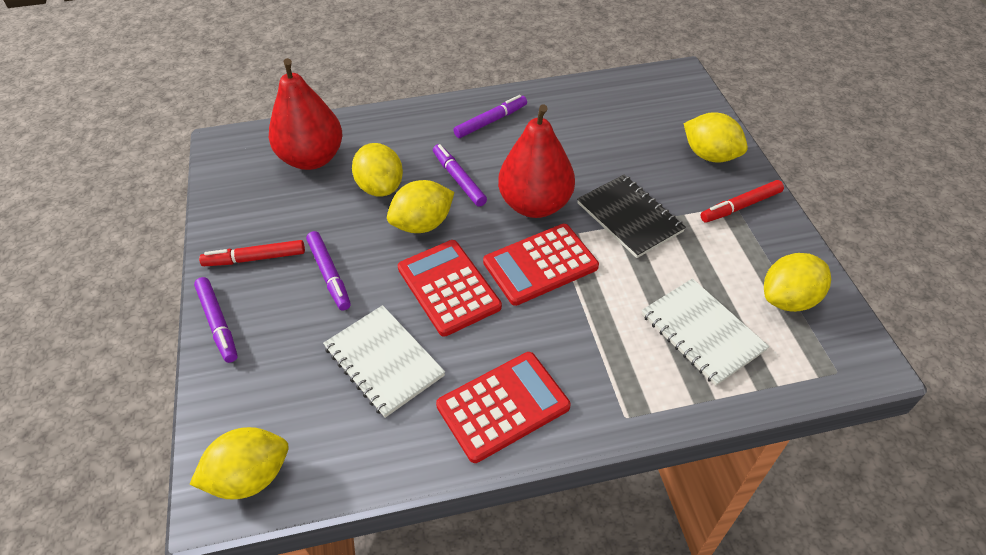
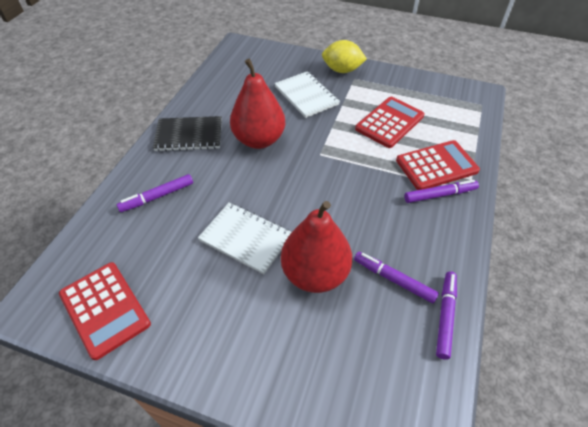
red marker: [199,240,305,266] [700,180,784,223] = 2 -> none = 0
yellow lemon: [190,427,289,499] [352,143,403,197] [387,180,454,233] [684,112,748,163] [764,253,831,312] = 5 -> [322,40,367,73] = 1

